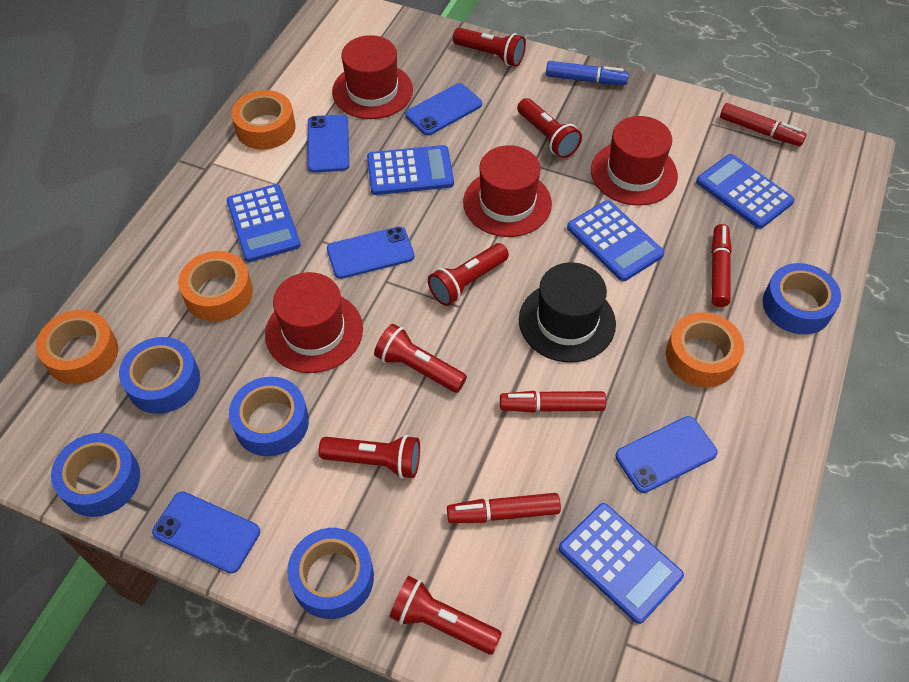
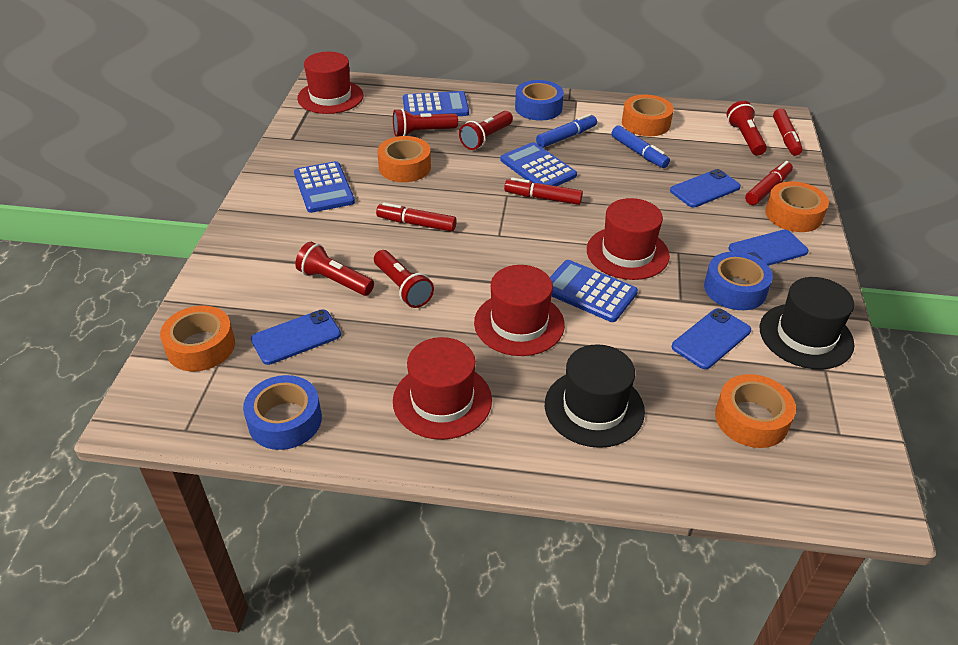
black hat: [519,262,616,363] = 1 -> [545,344,645,448] [760,277,854,370] = 2
blue calculator: [226,184,301,262] [367,145,454,195] [559,503,684,624] [567,200,664,281] [696,154,795,229] = 5 -> [294,161,355,213] [403,91,469,116] [500,142,577,186] [550,260,638,322] = 4
blue marker: [546,61,629,85] = 1 -> [536,114,597,148] [611,125,670,168] = 2
blue phone: [152,491,260,573] [307,115,349,173] [327,226,414,279] [405,83,482,136] [616,416,718,493] = 5 -> [251,309,341,365] [670,169,741,208] [672,308,751,369] [729,230,809,266] = 4
blue tape: [51,433,140,517] [119,337,200,414] [229,377,309,456] [287,528,374,619] [762,263,841,335] = 5 -> [243,375,322,450] [515,80,564,121] [704,252,773,310] = 3
orange tape: [36,310,118,384] [178,251,253,322] [231,90,296,150] [666,312,744,387] = 4 -> [160,306,235,371] [377,136,431,182] [622,95,674,136] [715,374,796,448] [765,181,829,232] = 5
red flashlight: [318,435,420,479] [374,324,467,393] [389,576,502,654] [428,243,509,306] [453,28,526,67] [517,98,582,158] = 6 -> [295,242,374,296] [374,250,434,308] [393,108,458,137] [459,111,513,150] [727,101,767,156] = 5

